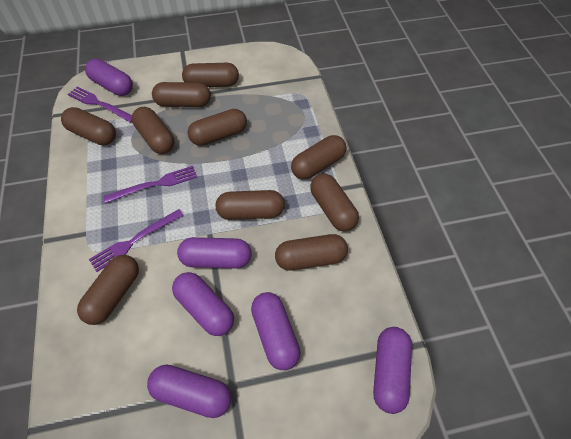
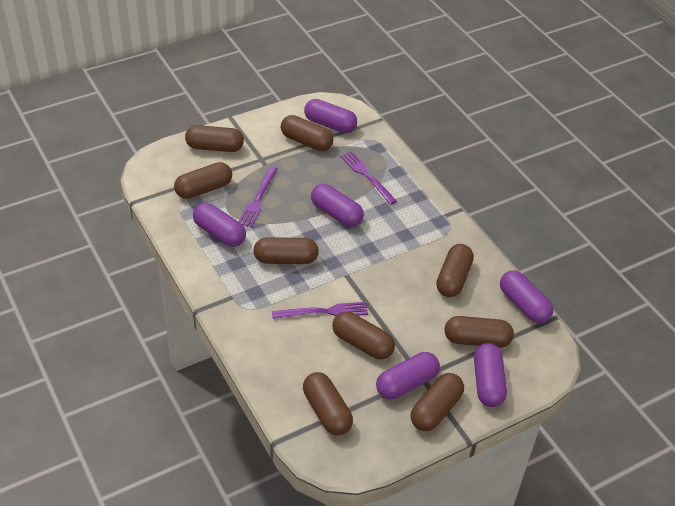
brown capsule: [61,107,116,145] [77,255,139,325] [132,107,175,154] [152,82,211,107] [182,63,239,87] [187,109,247,146] [215,190,285,220] [275,234,348,271] [291,135,346,180] [310,174,359,232] = 10 -> [174,162,232,199] [185,125,244,152] [253,237,319,264] [281,115,333,151] [303,372,353,435] [332,312,395,359] [411,373,464,431] [436,244,474,297] [445,316,514,348] = 9

